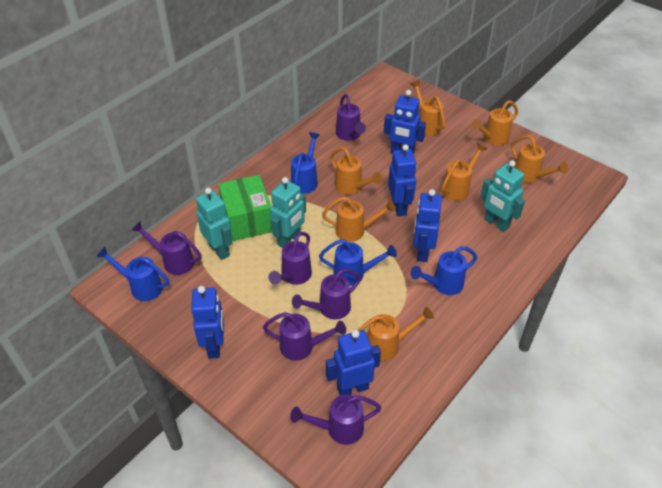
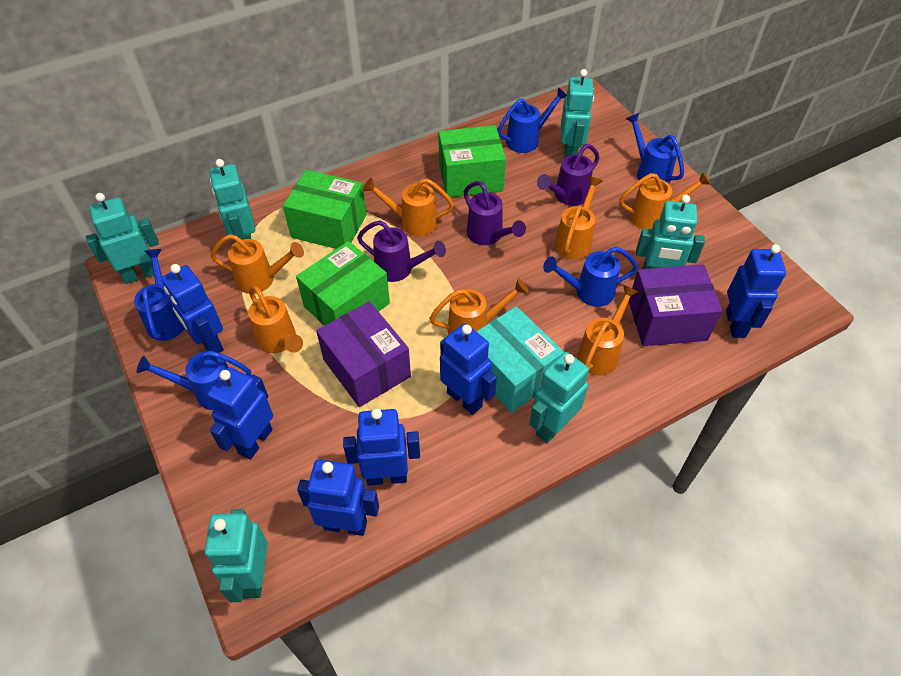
blue robot: [191,286,224,359] [326,330,381,395] [384,90,426,154] [388,144,417,216] [413,189,442,262] = 5 -> [161,264,224,353] [207,367,273,460] [297,460,379,536] [343,408,420,486] [440,323,497,415] [726,244,786,338] = 6
blue watering can: [96,247,169,301] [291,132,320,194] [319,239,397,286] [410,246,477,295] = 4 -> [134,249,185,341] [136,351,251,410] [497,87,567,153] [543,247,638,307] [626,113,684,183] = 5
green box: [218,175,272,241] = 1 -> [283,170,366,249] [296,241,390,326] [438,125,506,197] = 3
purple box: none = 0 -> [316,301,411,407] [629,264,722,346] = 2
purple watering can: [132,221,202,275] [263,312,346,361] [268,232,312,285] [290,394,381,445] [292,269,361,319] [336,94,366,141] = 6 -> [357,220,446,282] [464,181,526,245] [537,144,599,206] = 3
turquoise box: none = 0 -> [476,306,564,413] = 1
turquoise robot: [196,188,233,260] [270,177,306,248] [480,160,525,232] = 3 -> [86,193,159,284] [204,509,268,602] [209,159,255,240] [529,352,589,443] [561,69,594,158] [636,195,705,269] = 6

